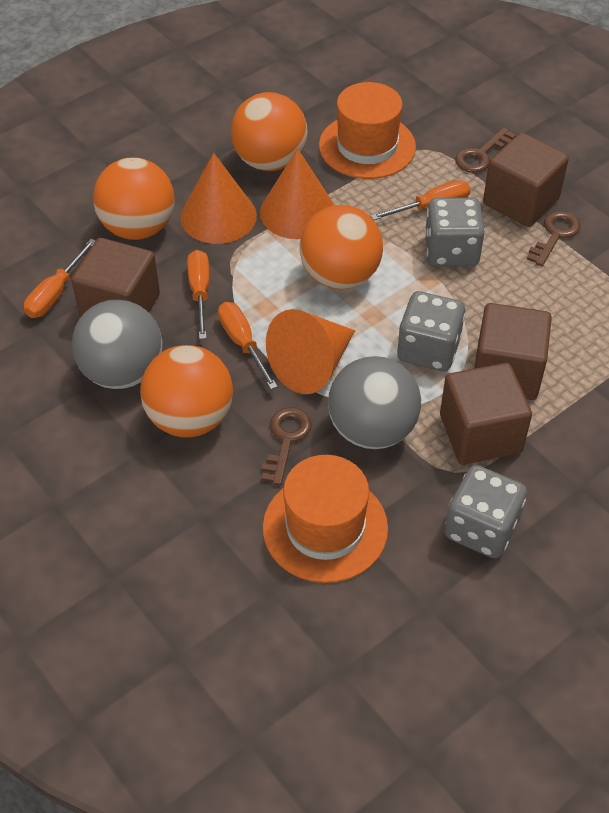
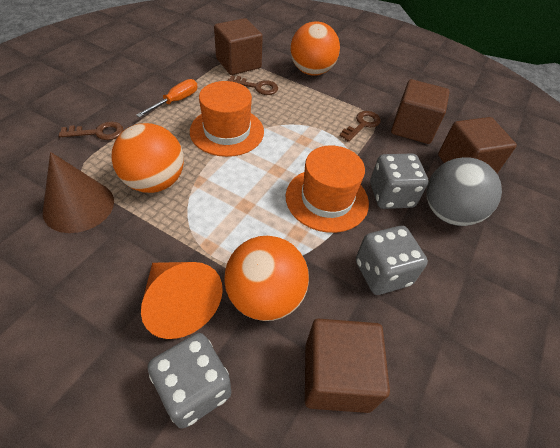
brown cone: none = 0 -> [43,152,114,233] = 1
grey ball: [72,299,162,389] [328,356,421,449] = 2 -> [427,157,502,226] = 1
orange ball: [93,157,175,240] [140,345,233,437] [231,92,308,171] [299,205,383,289] = 4 -> [111,123,184,193] [224,236,309,321] [290,21,340,76] = 3
orange cone: [180,153,257,244] [260,148,334,239] [266,309,355,394] = 3 -> [141,262,223,339] = 1
orange screwdriver: [24,239,96,318] [187,250,210,339] [218,302,278,389] [371,180,470,220] = 4 -> [136,79,198,117] = 1

